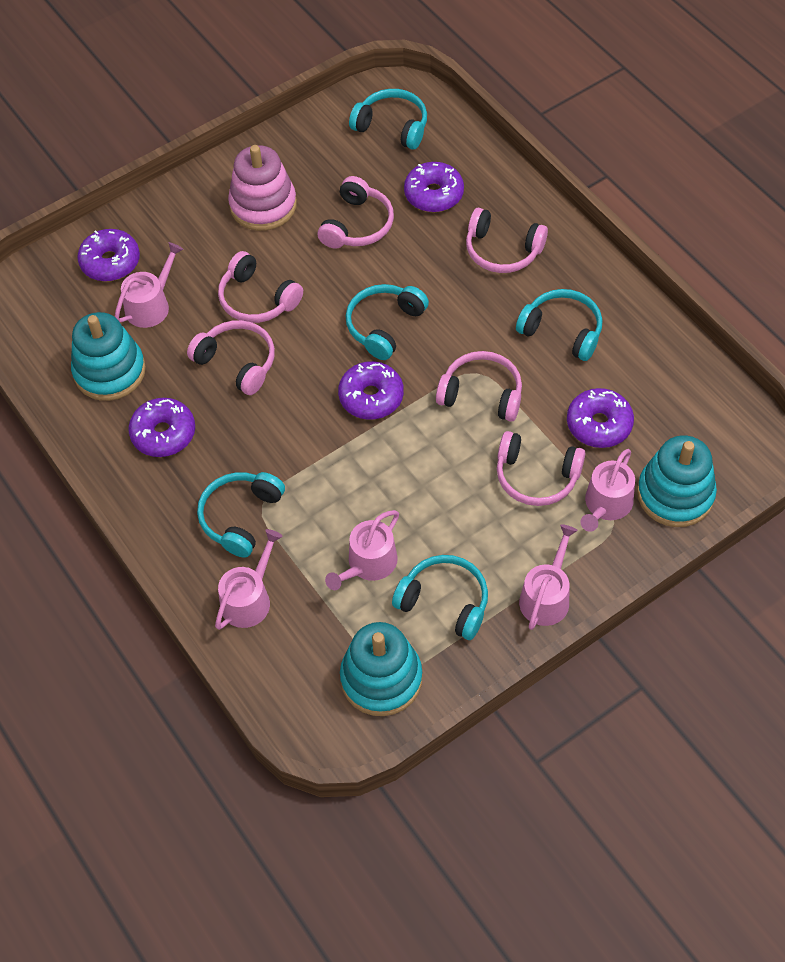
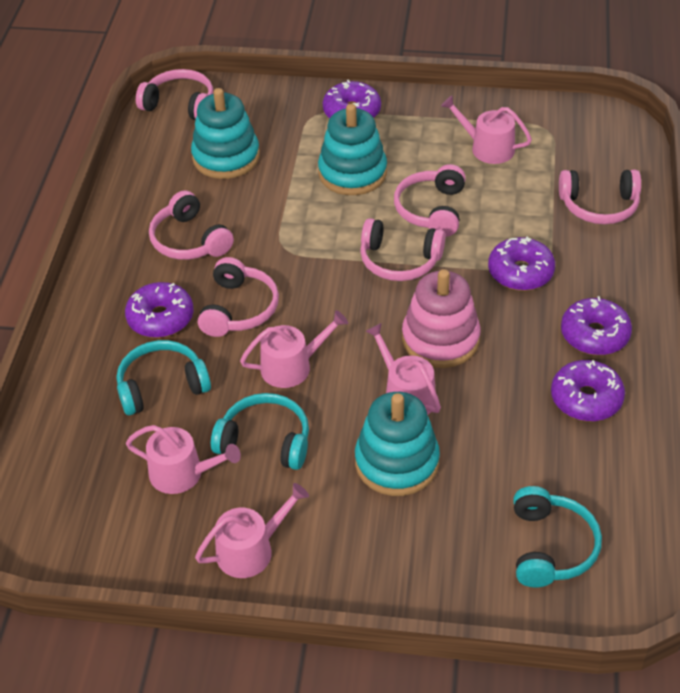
turquoise headphones: [197,472,285,558] [346,284,429,360] [349,89,427,150] [392,555,488,640] [516,289,602,361] = 5 -> [117,340,211,416] [211,393,309,470] [513,486,602,588] = 3

